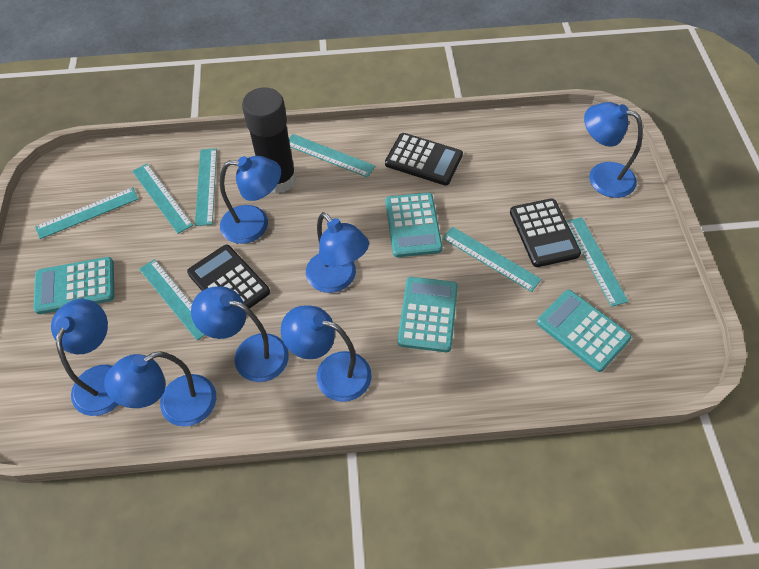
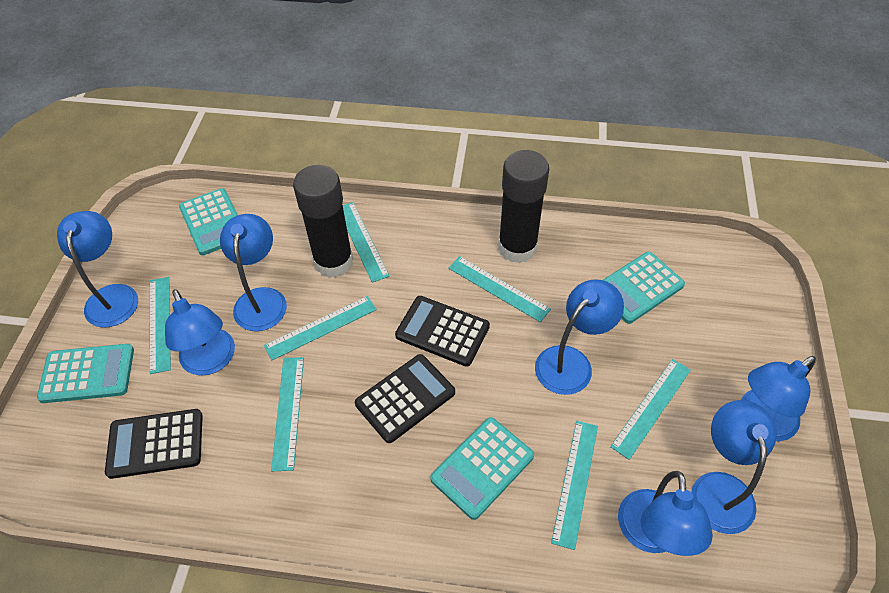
black glue stick: [242,88,296,193] = 1 -> [293,165,353,278] [498,150,549,263] = 2

